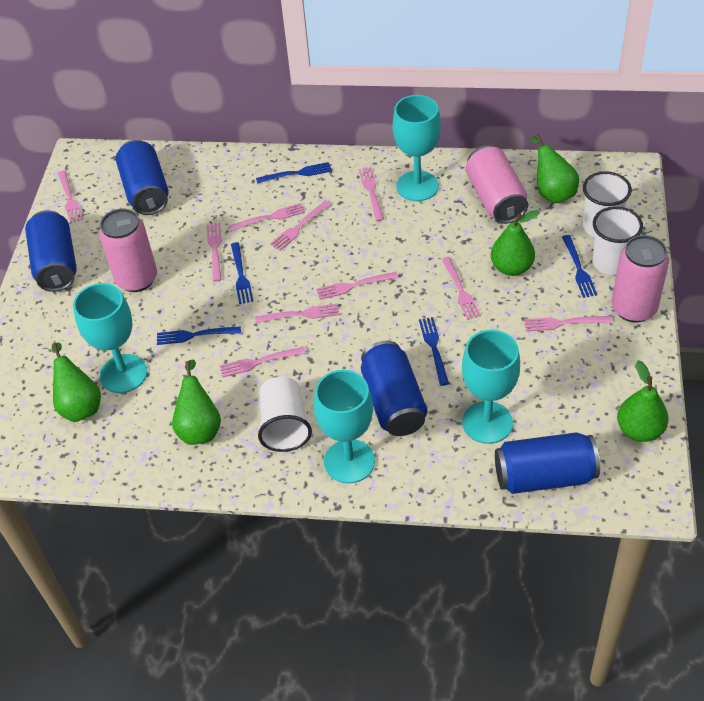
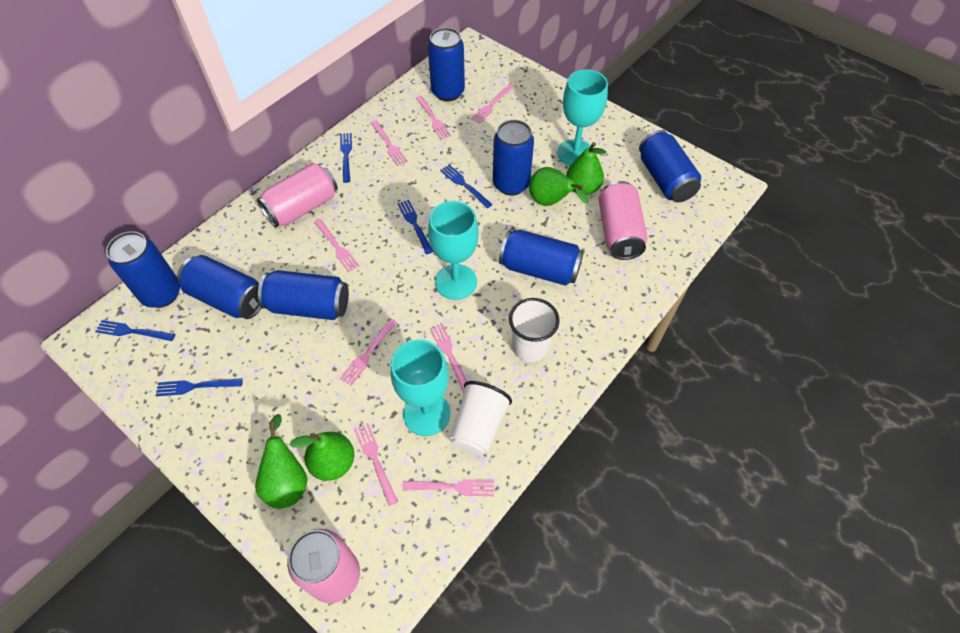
blue can: [25,210,77,292] [116,140,169,215] [361,341,427,436] [495,432,600,494] = 4 -> [106,231,180,308] [177,255,261,319] [258,270,349,320] [428,27,465,101] [493,120,534,196] [499,230,584,286] [639,130,701,203] = 7
green pear: [51,343,101,422] [172,360,221,445] [491,210,540,276] [529,134,579,203] [617,360,669,442] = 5 -> [255,414,308,509] [289,432,354,481] [529,167,589,206] [566,142,606,195] = 4
pink fork: [58,170,83,223] [207,223,222,282] [220,347,306,377] [228,203,305,232] [255,303,340,323] [270,200,331,251] [316,272,399,300] [359,167,384,221] [442,257,481,320] [524,316,612,331] = 10 -> [314,219,359,272] [340,319,397,386] [354,423,398,506] [371,121,408,166] [402,479,494,496] [416,96,451,139] [430,324,467,394] [471,84,515,123] = 8
turquoise goblet: [73,283,147,393] [314,370,375,484] [393,95,441,201] [462,330,520,444] = 4 -> [391,340,451,436] [428,201,479,300] [557,69,608,166] = 3
white cup: [258,377,312,452] [583,171,632,237] [593,206,643,275] = 3 -> [449,381,512,455] [509,298,560,362] = 2

